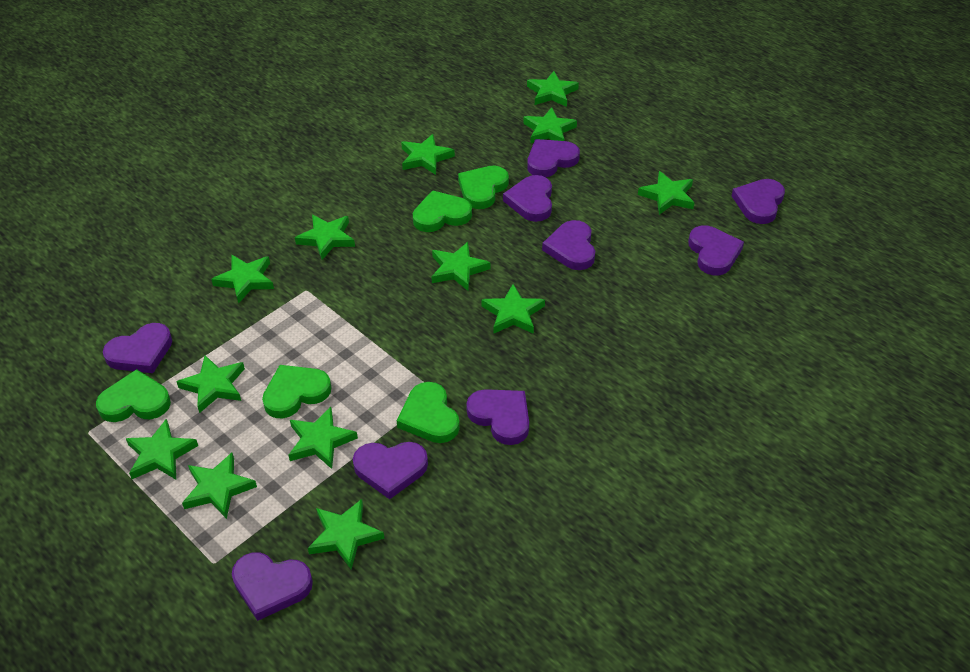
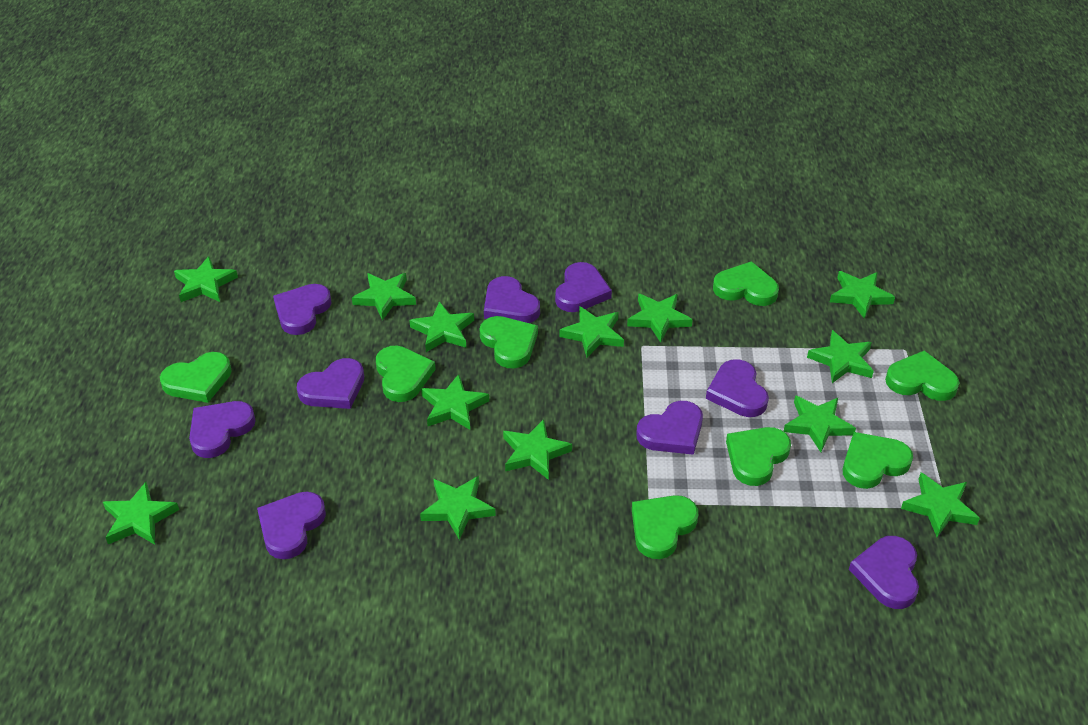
green heart: [96,369,171,422] [262,365,331,418] [397,382,460,443] [413,190,472,232] [458,166,509,209] = 5 -> [160,352,232,403] [376,346,436,402] [480,316,538,368] [632,495,698,559] [713,261,779,306] [726,427,791,486] [843,432,913,489] [885,351,960,401] = 8

